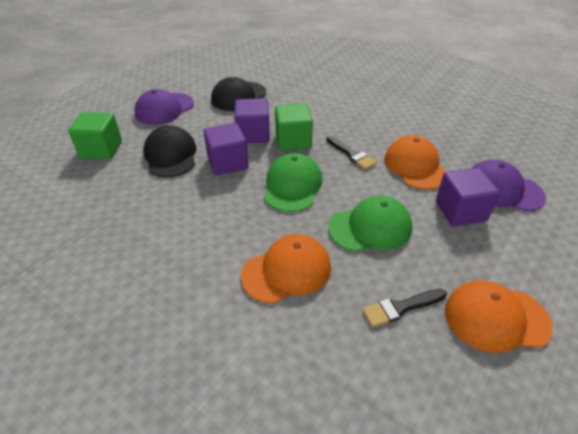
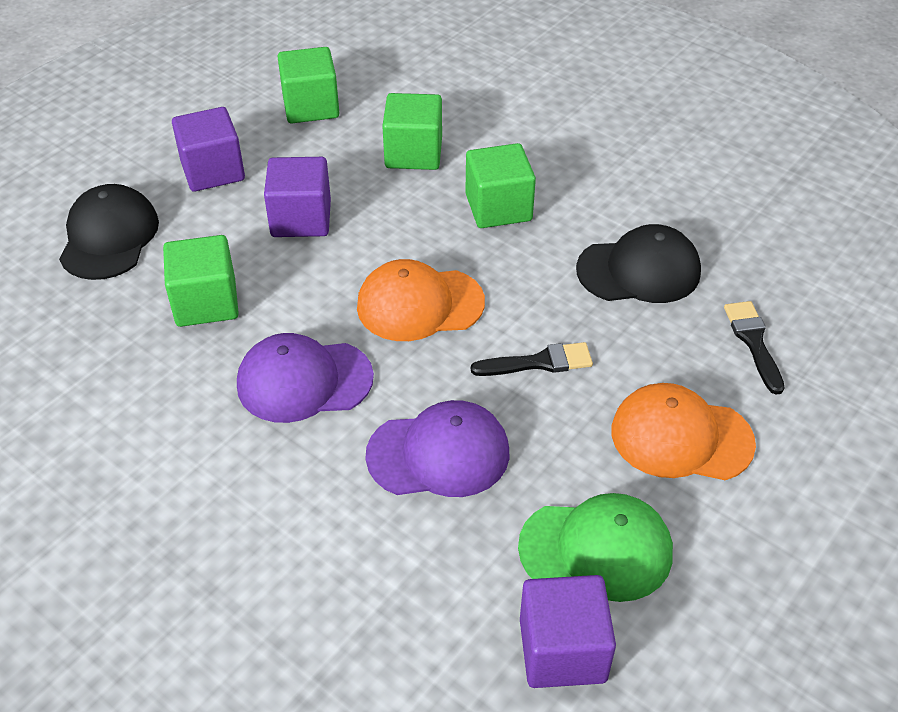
green cap: [264,153,322,212] [328,196,412,252] = 2 -> [518,493,673,602] = 1
green cube: [68,112,122,159] [275,104,313,151] = 2 -> [163,235,239,327] [277,47,339,123] [382,93,442,170] [465,143,536,228] = 4
orange cap: [241,234,331,304] [384,135,447,190] [445,281,553,353] = 3 -> [357,259,485,341] [611,383,756,480] = 2

